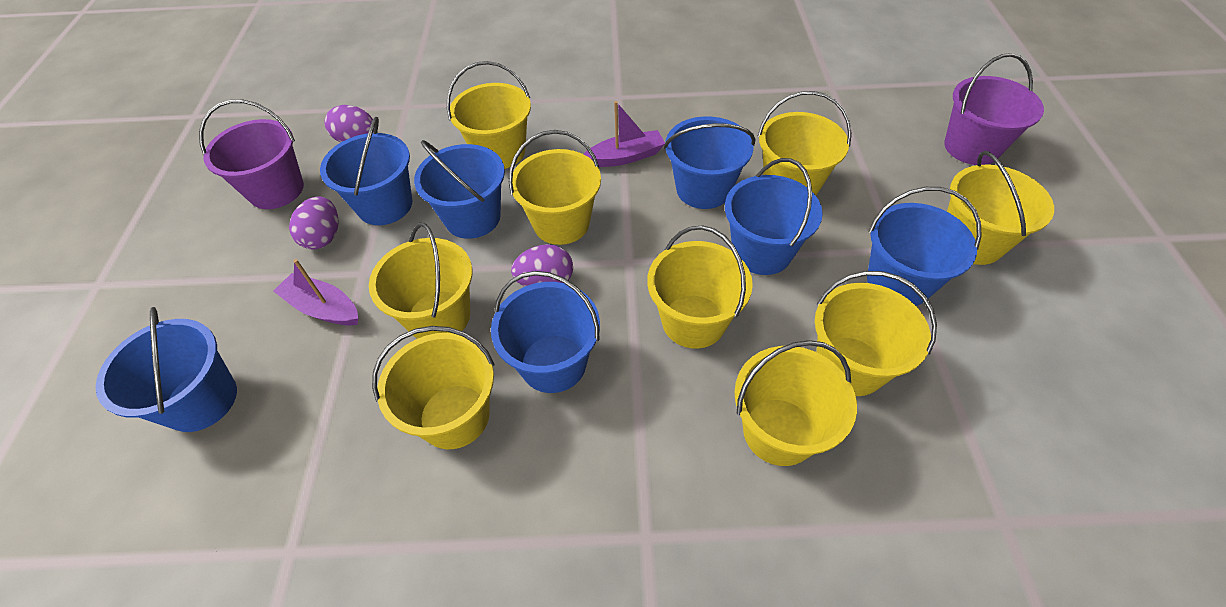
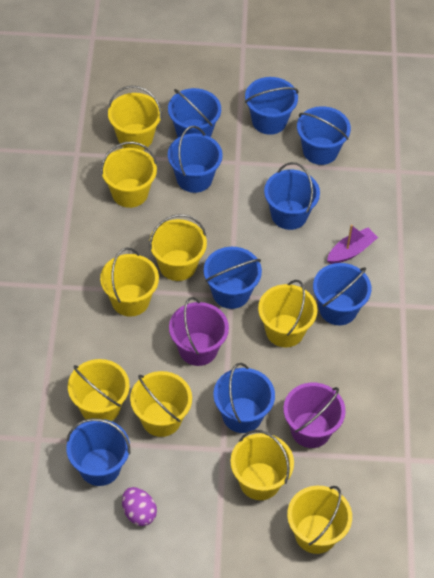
blue bucket: [95,307,237,432] [320,117,412,225] [414,140,505,239] [491,271,600,393] [664,116,755,209] [725,158,823,275] [867,187,982,306] = 7 -> [66,418,130,486] [168,88,221,138] [168,126,223,193] [204,247,262,309] [213,363,275,433] [245,77,299,135] [264,162,320,230] [297,106,351,165] [313,263,372,325] = 9
purple boat: [273,259,359,325] [584,101,665,167] = 2 -> [327,225,378,264] = 1
purple egg: [289,196,339,250] [325,105,374,142] [511,244,573,287] = 3 -> [122,487,157,526] = 1

